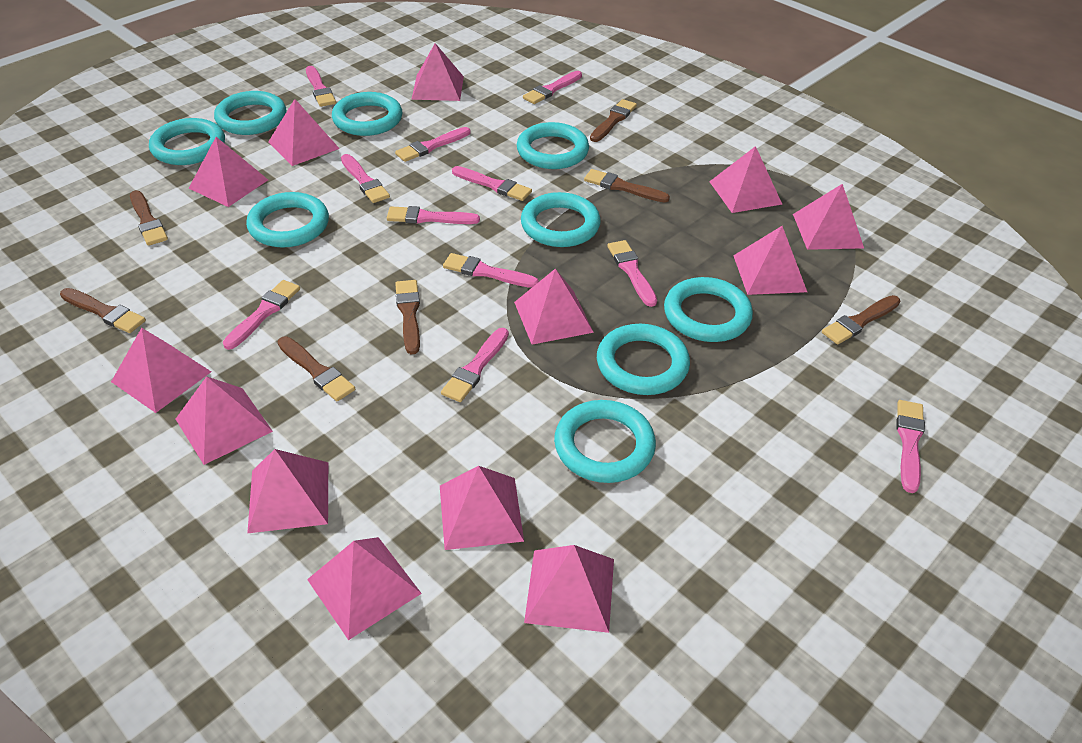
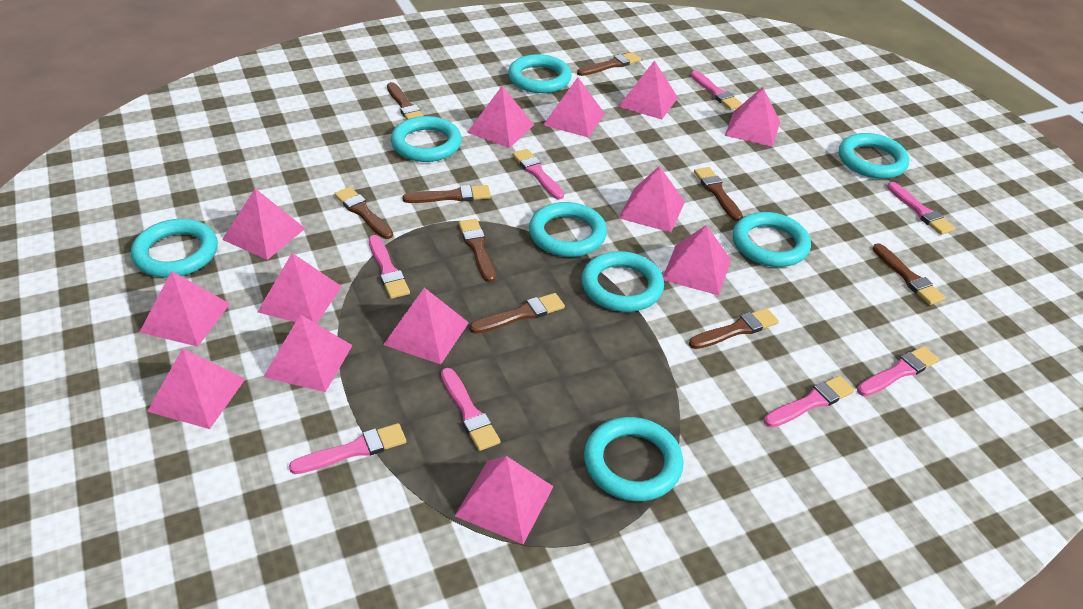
brown brush: [60,288,146,333] [130,190,168,246] [278,336,355,401] [395,280,420,354] [584,169,670,203] [590,99,637,142] [822,295,900,345] = 7 -> [334,187,393,239] [387,82,424,120] [402,185,491,203] [459,219,495,282] [470,293,565,334] [577,52,641,76] [689,308,779,349] [694,167,743,222] [873,243,946,305] = 9
pink brush: [223,280,300,350] [306,66,336,107] [341,154,390,203] [387,206,480,224] [395,127,470,162] [441,328,509,402] [443,253,539,288] [452,166,532,201] [523,71,582,104] [607,240,657,307] [896,400,925,493] = 11 -> [289,423,406,474] [369,235,410,299] [441,368,500,451] [513,149,564,200] [691,71,743,110] [764,376,855,428] [857,346,939,396] [887,182,955,235] = 8
turquoise ring: [149,118,225,165] [214,91,286,135] [246,192,329,248] [332,92,402,136] [517,122,589,169] [521,192,601,247] [554,400,656,483] [597,324,690,395] [664,277,753,342] = 9 -> [131,219,218,278] [391,116,462,162] [508,54,572,93] [529,202,607,257] [581,251,664,312] [584,417,684,501] [733,212,811,267] [839,133,909,179] = 8

